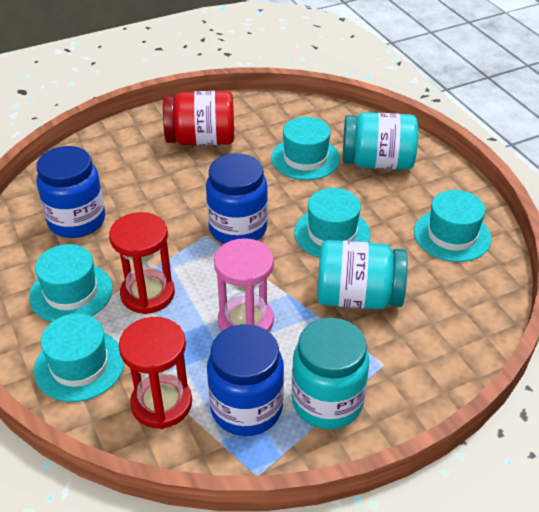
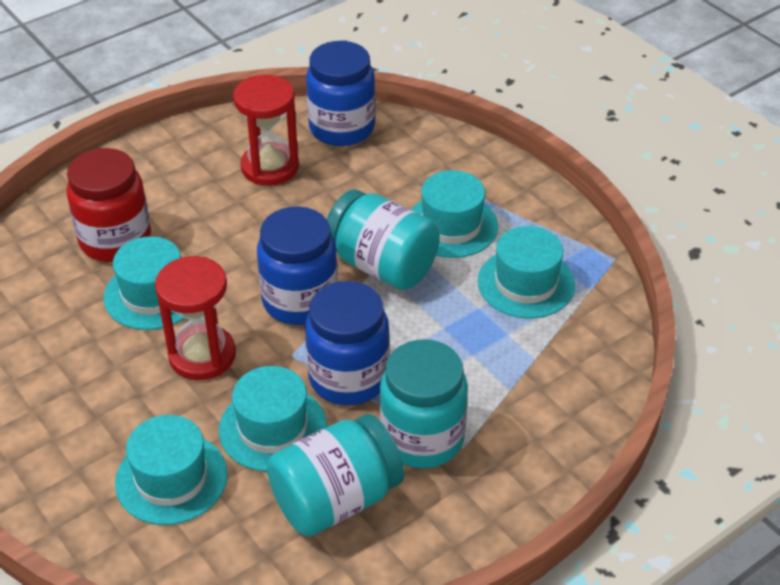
pink hourglass: [214,238,274,332] = 1 -> none = 0

